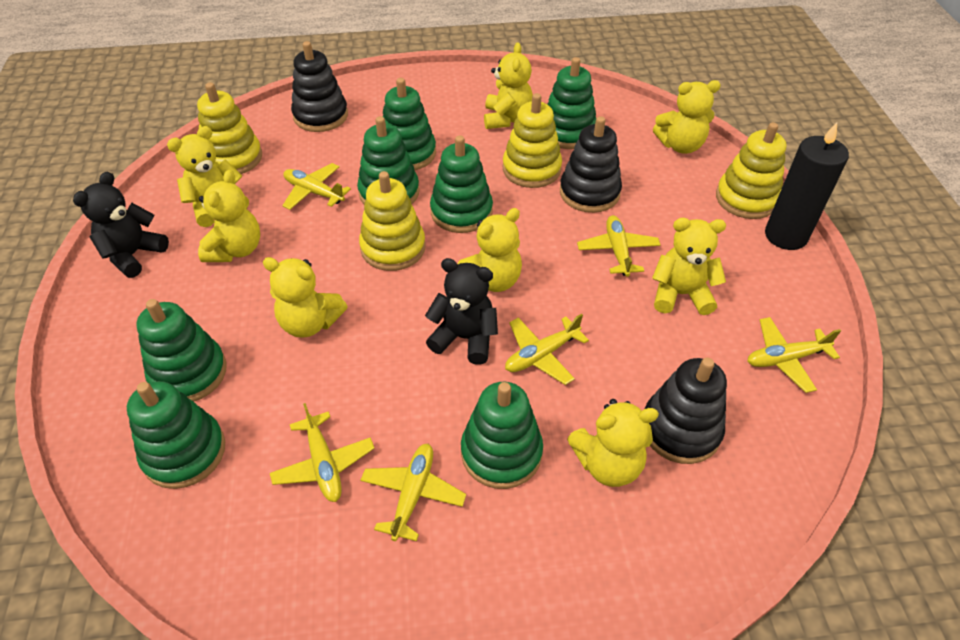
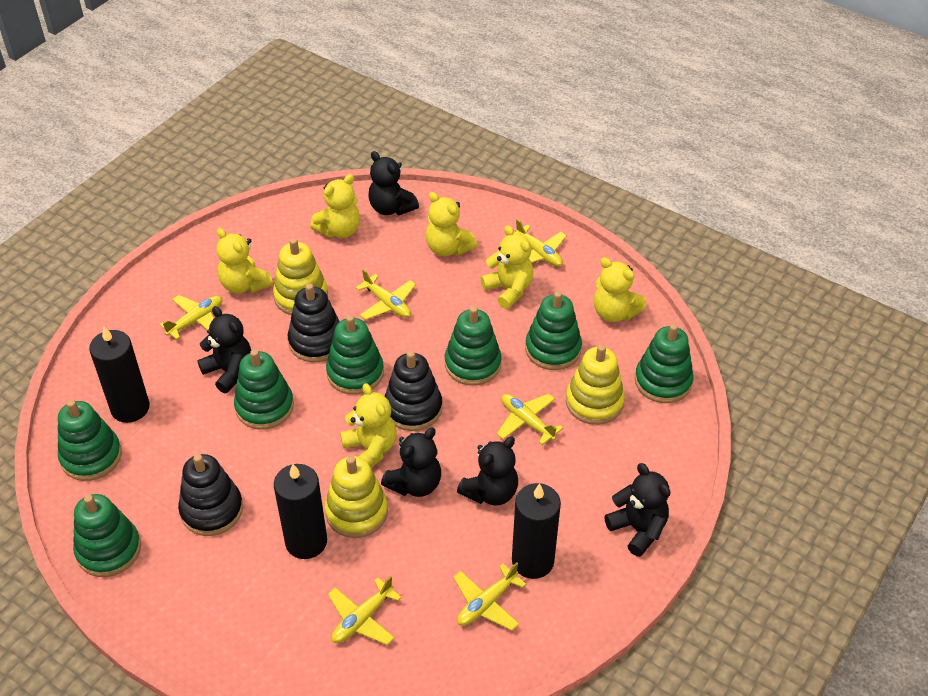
black candle: [765,123,849,250] = 1 -> [89,326,150,423] [274,464,327,559] [512,483,561,579] = 3
black teddy bear: [73,172,169,278] [425,258,498,365] = 2 -> [197,306,251,393] [368,151,419,215] [381,428,441,497] [457,436,518,505] [604,463,670,557] = 5
yellow stacking toy: [197,82,262,174] [359,171,426,271] [503,93,562,188] [716,122,786,219] = 4 -> [273,238,328,315] [325,456,388,538] [566,344,625,425] = 3
yellow teddy bear: [167,126,249,227] [198,170,260,262] [263,257,348,338] [458,208,522,292] [484,42,533,129] [567,399,659,487] [652,218,726,315] [653,80,721,154] = 8 -> [217,228,273,293] [310,174,360,238] [340,383,397,468] [426,192,477,256] [480,225,533,309] [594,257,646,322] = 6

